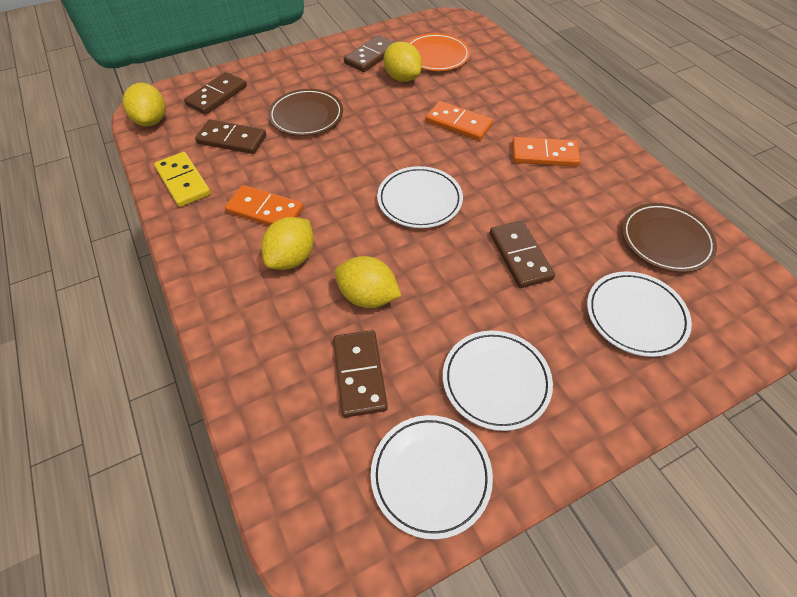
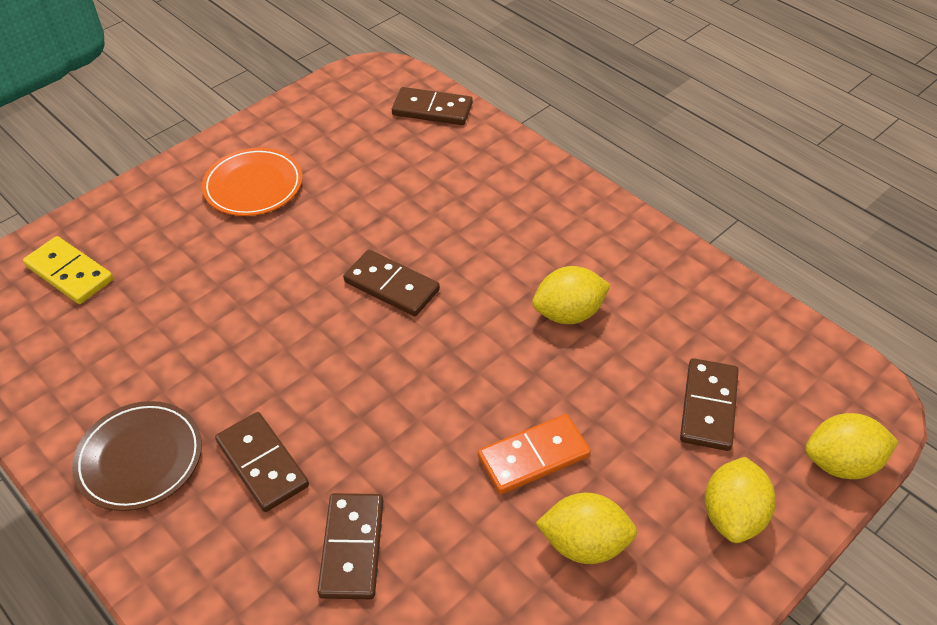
brown plate: [268,89,343,136] [622,203,717,272] = 2 -> [72,401,202,511] = 1
orange domino: [225,185,303,226] [426,101,493,141] [512,137,580,167] = 3 -> [478,414,591,494] = 1
white plate: [371,415,493,540] [377,166,463,228] [443,331,553,431] [587,271,692,357] = 4 -> none = 0

